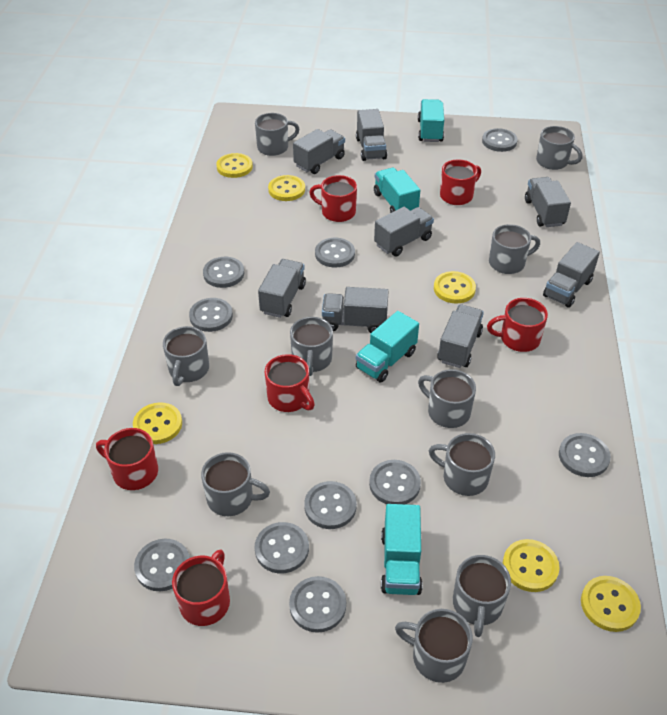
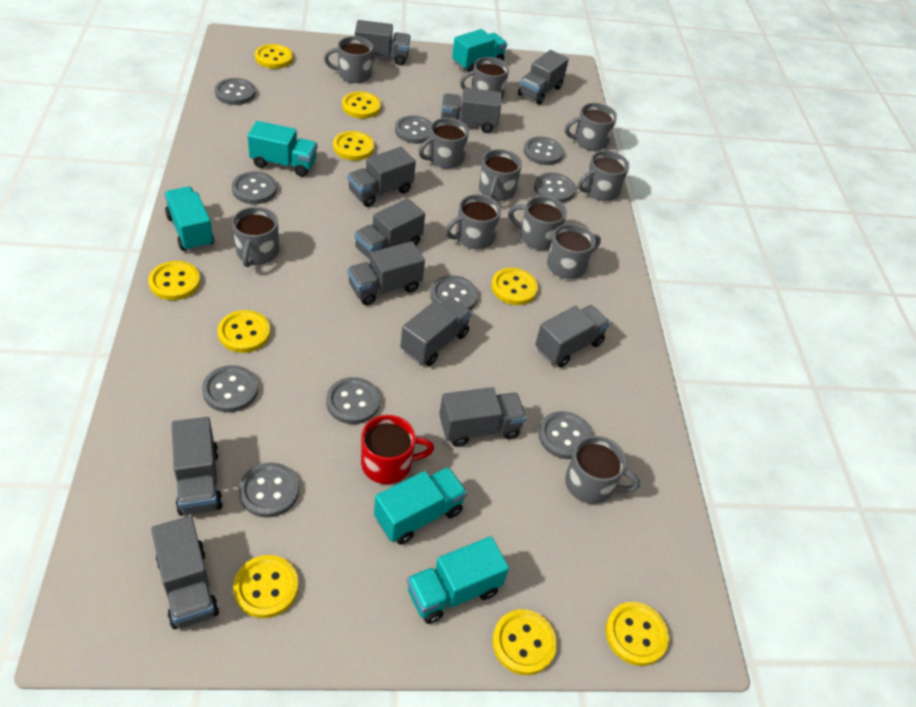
grey mug: [163,326,209,386] [201,452,270,516] [255,113,299,156] [290,317,333,376] [395,609,473,683] [418,369,476,428] [429,433,495,496] [453,555,511,637] [489,224,540,274] [536,126,583,170] = 10 -> [232,207,279,267] [324,36,373,83] [418,118,469,169] [445,194,501,249] [460,57,509,100] [479,149,522,201] [509,196,567,250] [547,224,601,279] [565,103,617,151] [565,436,640,504] [578,150,629,201] = 11
grey truck: [258,259,306,318] [293,129,345,174] [322,287,389,333] [356,109,387,161] [374,207,434,257] [437,305,484,368] [525,177,571,227] [543,242,600,308] = 8 -> [151,516,219,629] [171,417,223,516] [348,147,416,207] [348,241,425,305] [354,198,425,259] [355,20,411,65] [400,297,472,366] [439,387,526,447] [441,88,501,133] [518,50,569,105] [535,305,610,367] = 11
red mug: [96,428,158,490] [172,549,230,626] [265,354,315,412] [309,175,357,222] [440,159,481,205] [487,298,548,352] = 6 -> [361,415,434,484] = 1
turquoise truck: [356,311,419,382] [374,167,420,213] [381,504,422,595] [418,99,444,142] = 4 -> [164,186,214,251] [248,121,317,177] [374,467,467,545] [407,536,509,624] [452,29,507,72] = 5
yellow button: [133,402,182,444] [216,153,253,178] [268,175,305,201] [434,271,476,303] [503,539,560,592] [581,576,641,632] = 6 -> [148,261,201,300] [218,310,270,353] [233,555,299,618] [255,44,293,69] [333,131,374,160] [342,92,381,119] [491,268,538,305] [492,609,557,675] [605,602,669,666] = 9

